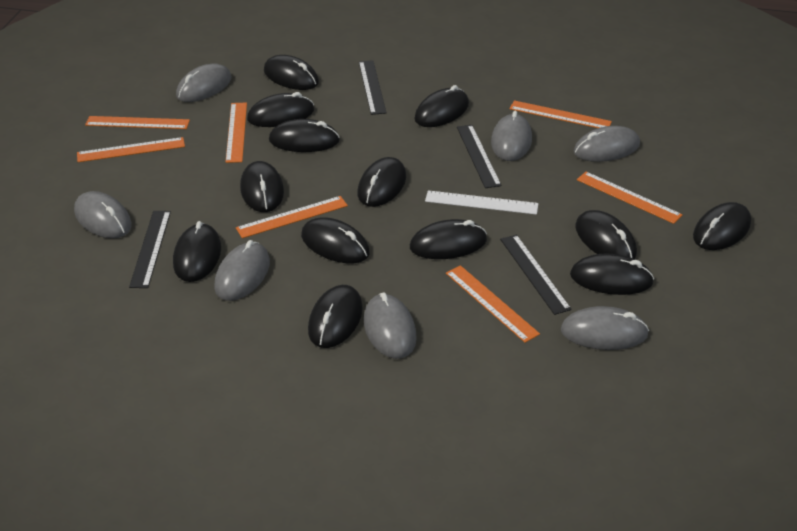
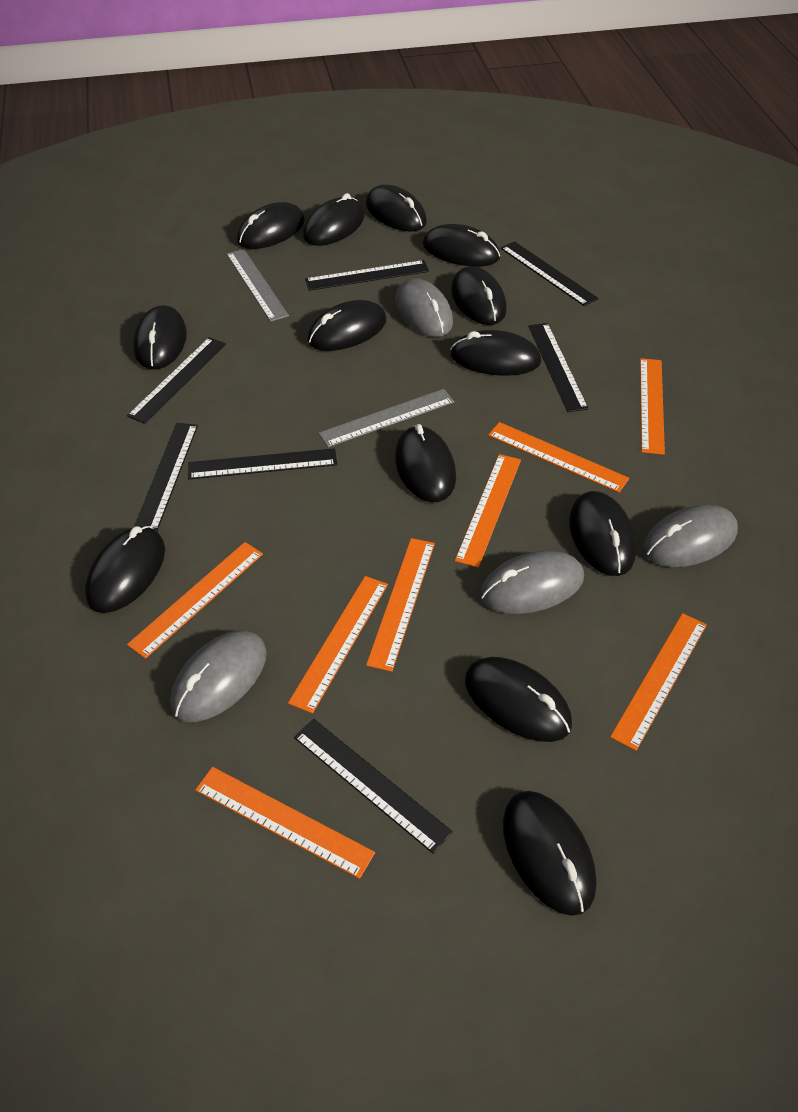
black ruler: [129,211,171,288] [359,60,387,115] [457,125,502,188] [500,235,572,315] = 4 -> [127,337,226,424] [134,423,198,531] [188,448,337,480] [294,719,453,853] [305,260,429,291] [501,241,599,306] [528,323,588,412] = 7
grey mouse: [74,191,132,238] [176,63,232,102] [214,240,270,301] [364,292,417,359] [491,111,532,161] [561,306,649,350] [574,126,640,162] = 7 -> [170,631,267,722] [395,278,453,337] [480,551,584,614] [643,505,738,567] = 4
grey ruler: none = 0 -> [226,249,289,322] [318,389,454,447] = 2
orange ruler: [77,137,185,162] [85,116,190,129] [226,103,247,163] [236,196,348,238] [446,265,540,343] [509,100,612,128] [577,172,683,224] = 7 -> [127,542,263,659] [195,767,375,879] [288,576,388,714] [366,538,435,672] [455,454,521,568] [488,422,629,493] [610,613,707,751] [640,358,665,455] = 8
white ruler: [425,190,538,215] = 1 -> none = 0

